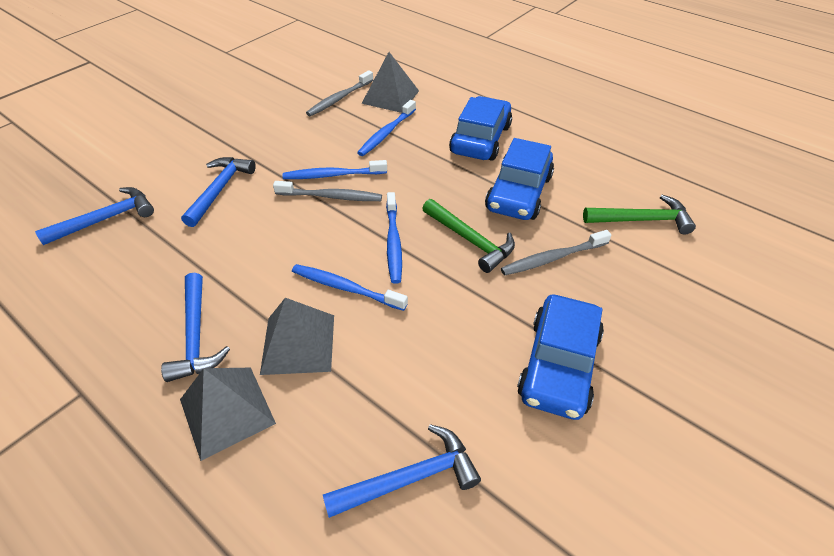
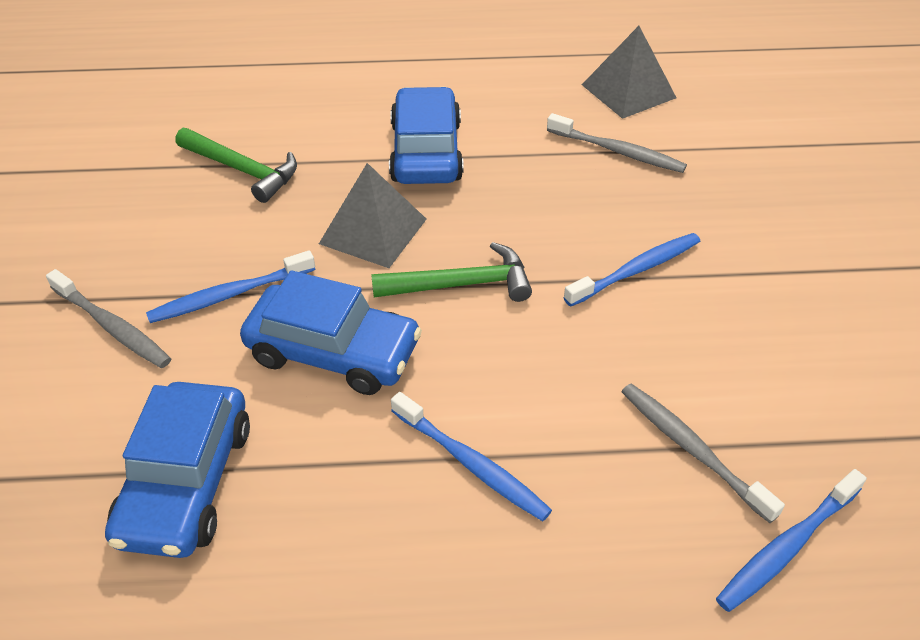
blue hammer: [35,187,154,245] [161,273,230,382] [181,157,256,227] [323,424,481,518] = 4 -> none = 0
grey pyramid: [180,368,276,461] [260,298,334,375] [361,52,419,113] = 3 -> [319,163,427,268] [582,26,676,119] = 2

